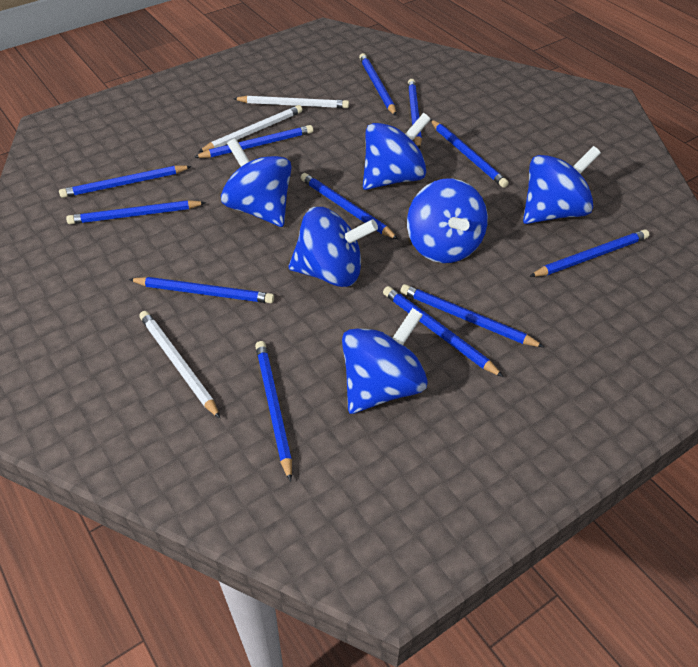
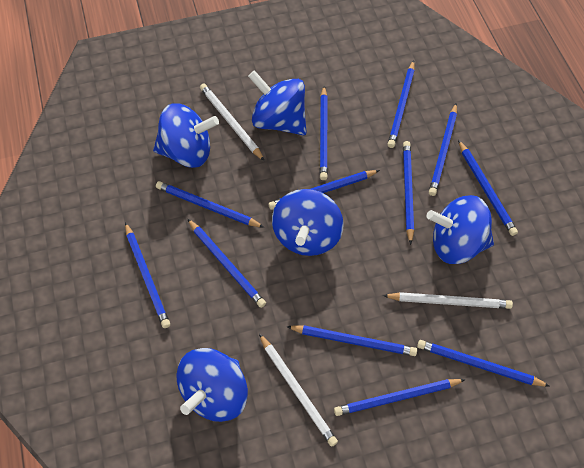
blue spinning top: [221,138,292,227] [289,207,378,287] [342,308,428,414] [363,113,431,190] [407,178,488,263] [523,146,601,224] = 6 -> [153,103,219,168] [176,348,248,422] [248,70,307,135] [272,189,344,256] [427,195,494,264] = 5

